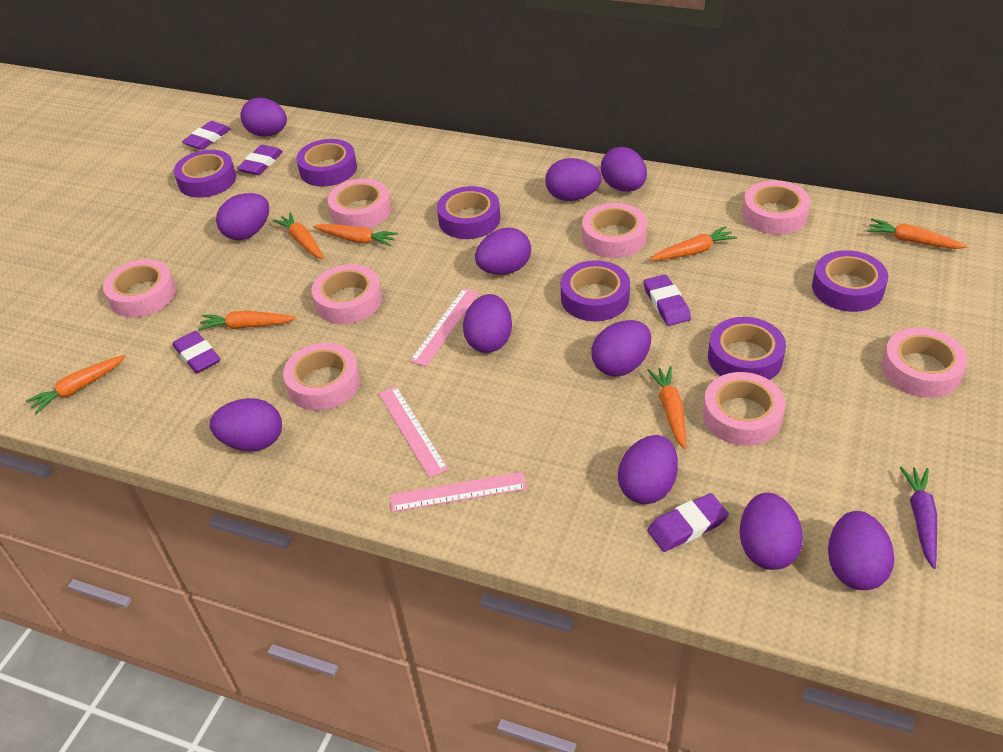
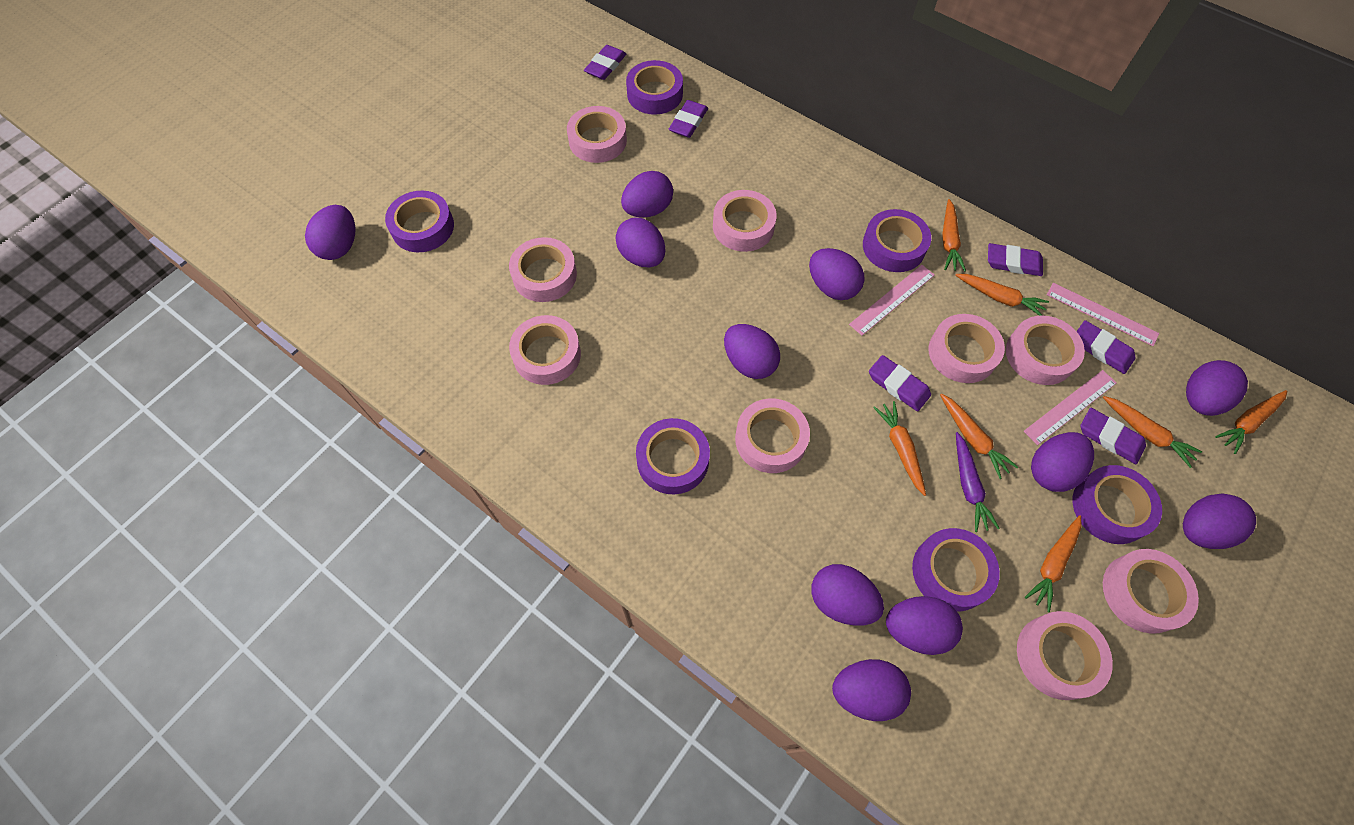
pink tape: [103,259,176,317] [283,343,360,411] [311,264,382,324] [328,179,391,228] [582,203,647,258] [703,372,785,446] [742,181,810,235] [882,328,968,398] = 8 -> [509,237,577,302] [509,315,581,385] [567,106,627,163] [713,190,777,252] [735,398,810,473] [928,314,1005,383] [1006,315,1085,385] [1017,611,1113,700] [1103,549,1199,634] = 9
purple eraser: [172,331,220,373] [182,121,231,150] [237,145,283,175] [644,274,691,326] [647,493,729,552] = 5 -> [584,45,626,80] [669,100,708,138] [869,355,931,411] [988,243,1043,276] [1076,320,1136,374] [1081,408,1146,464] = 6

